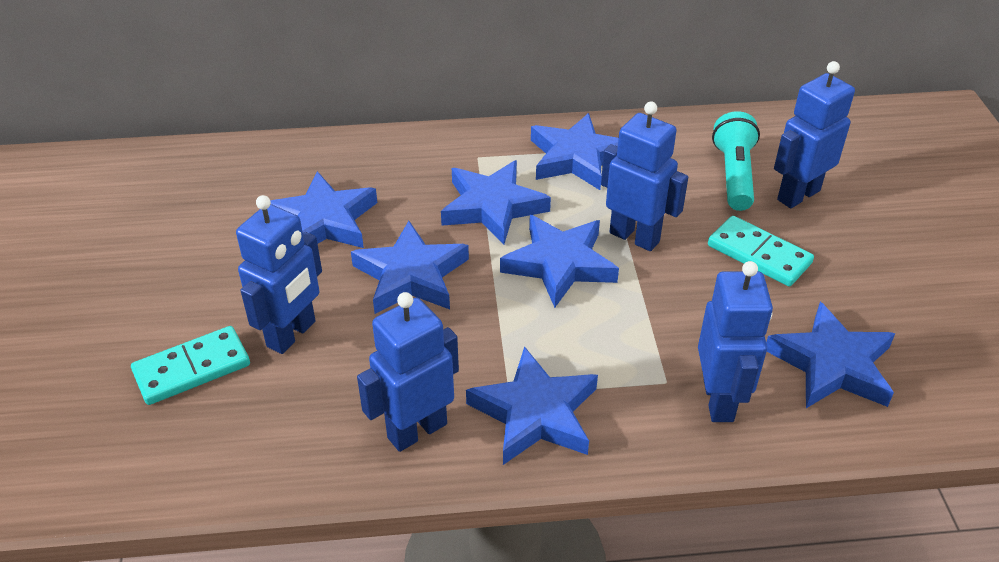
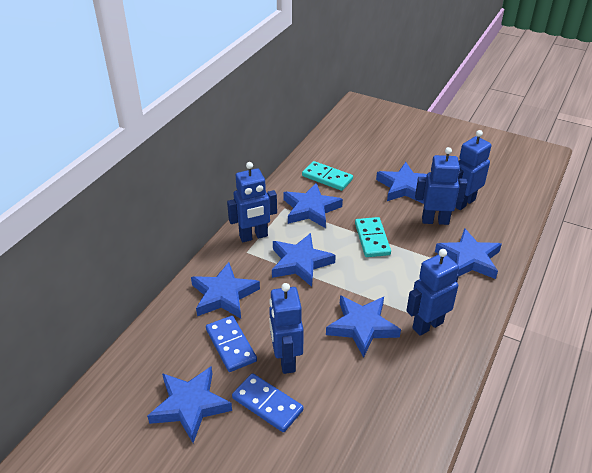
blue domino: none = 0 -> [206,316,257,372] [232,373,304,432] = 2
turquoise flashlight: [712,111,760,211] = 1 -> none = 0

